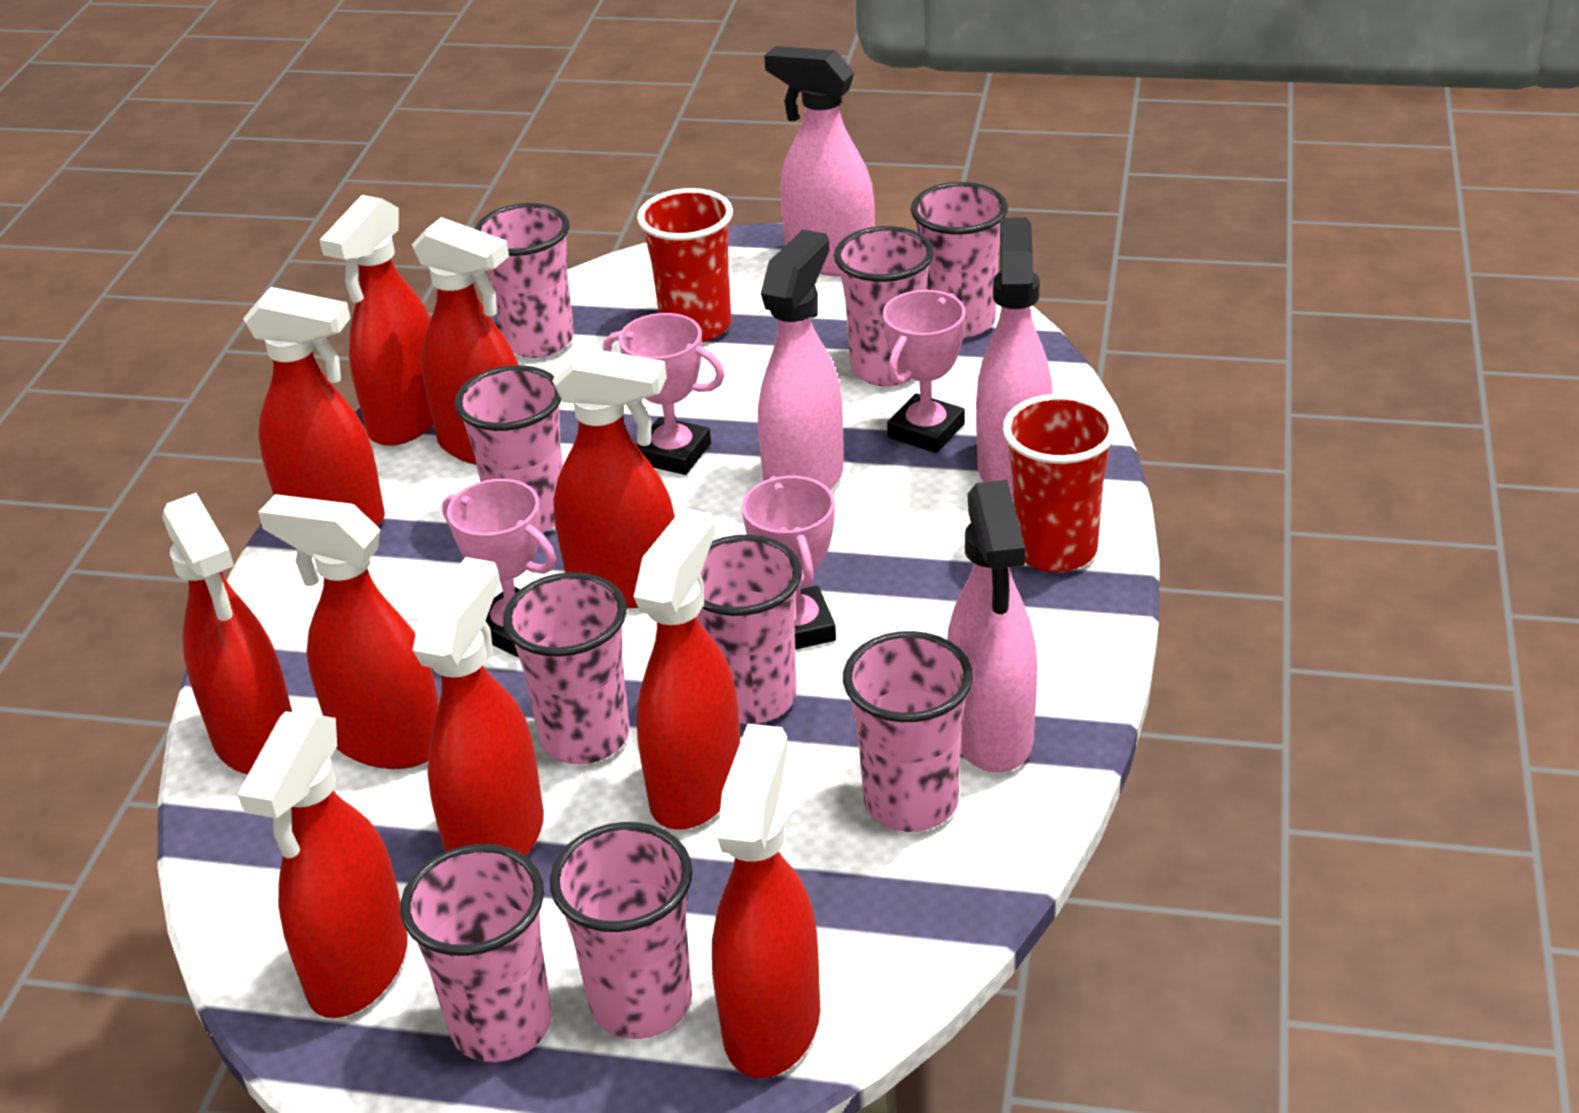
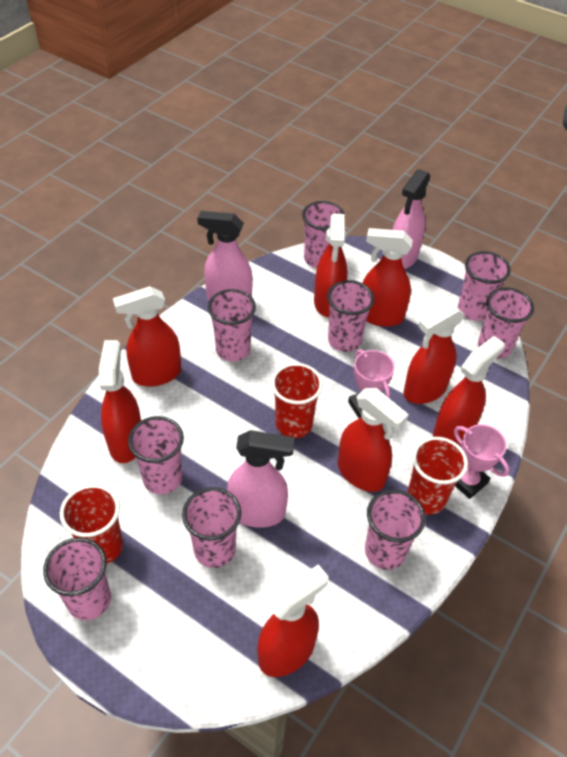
pink spray bottle: [758,230,844,491] [764,46,875,277] [947,480,1037,772] [976,217,1053,499] = 4 -> [197,211,253,301] [227,430,294,528] [392,169,431,269] = 3
pink trophy: [442,479,556,657] [603,313,725,475] [742,476,836,650] [883,290,966,453] = 4 -> [348,349,395,418] [454,424,510,499] = 2
red cup: [637,188,733,342] [1003,394,1117,572] = 2 -> [60,484,123,564] [271,363,323,438] [407,437,468,515] = 3
red spray bottle: [162,493,292,775] [237,711,408,1018] [243,287,385,526] [258,494,439,769] [320,195,433,446] [412,217,519,465] [413,557,544,856] [552,347,675,608] [634,508,740,830] [712,724,820,1078] = 10 -> [99,340,141,463] [113,286,181,387] [257,564,329,677] [314,214,348,317] [338,388,409,492] [363,228,413,327] [404,303,465,404] [433,336,504,446] = 8

